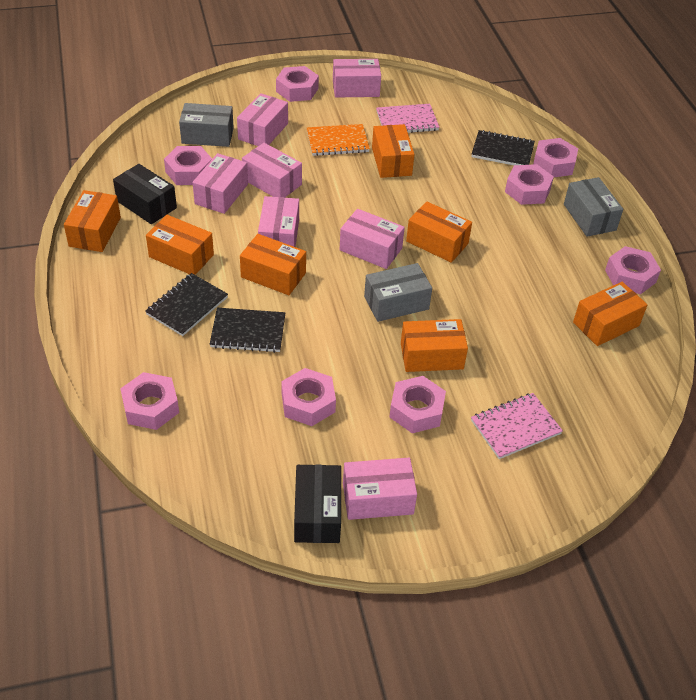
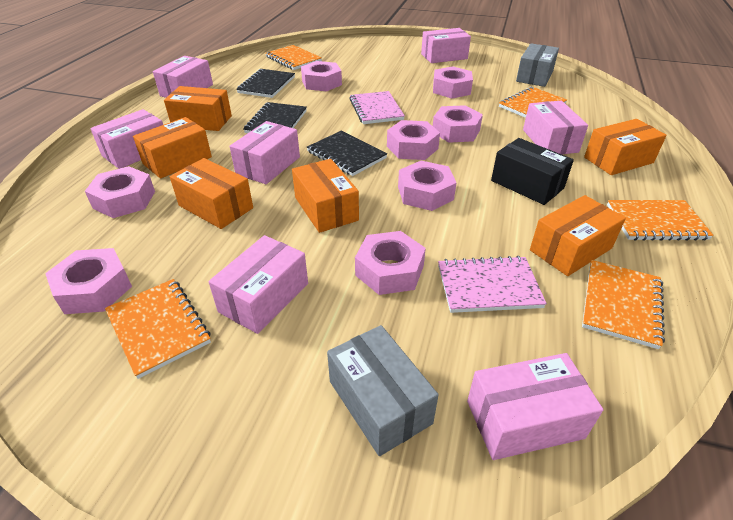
black box: [113,164,177,224] [294,465,341,543] = 2 -> [491,138,574,205] = 1
grey box: [179,103,234,147] [364,263,432,322] [564,177,623,237] = 3 -> [327,325,439,456] [516,43,559,87] = 2
orange box: [64,190,121,252] [146,215,214,275] [240,234,306,295] [372,124,414,178] [401,319,468,372] [406,201,472,263] [573,282,648,346] = 7 -> [133,117,212,179] [164,86,232,131] [170,158,253,229] [292,159,359,233] [530,195,626,276] [584,119,667,175] = 6
orange notebook: [307,124,370,156] = 1 -> [105,279,211,379] [265,45,322,70] [499,87,567,118] [582,260,665,349] [607,200,714,241] = 5

